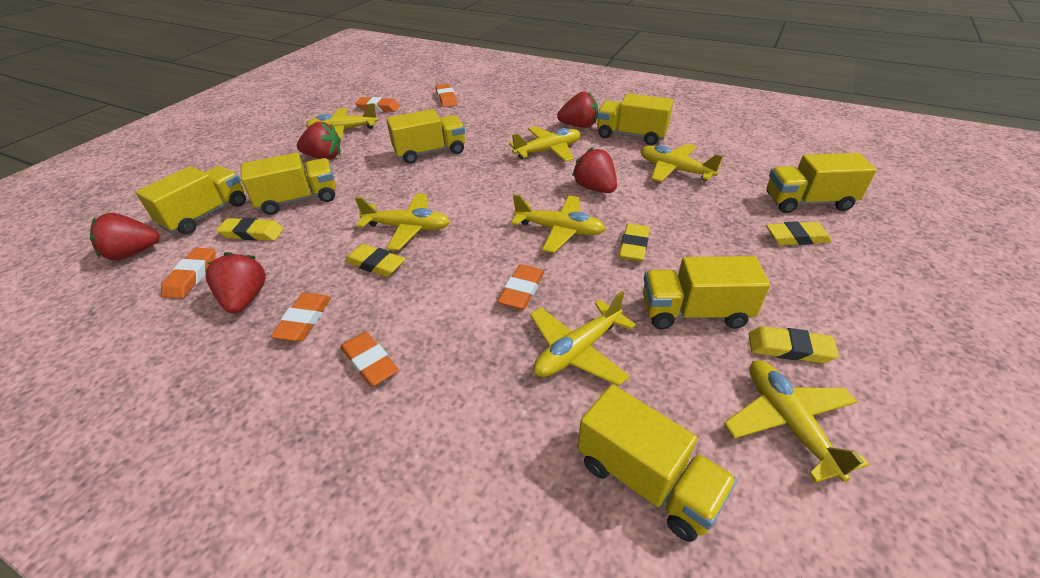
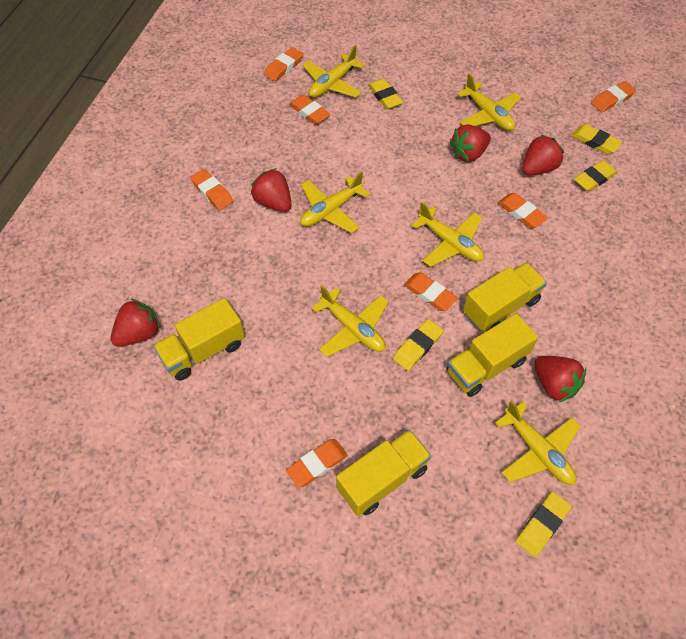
orange eraser: [161,248,215,299] [271,293,331,341] [340,332,399,387] [355,97,400,112] [435,84,458,107] [498,264,544,310] = 6 -> [190,169,233,210] [264,47,303,81] [286,439,348,488] [289,94,330,125] [404,272,458,311] [498,193,548,228] [591,81,636,112] = 7
yellow plane: [306,103,378,140] [355,193,450,251] [509,126,580,162] [511,194,606,253] [530,291,636,386] [640,144,723,182] [724,360,869,483] = 7 -> [300,171,370,233] [303,45,365,97] [311,285,389,357] [412,202,484,267] [457,74,521,131] [495,400,580,485] = 6
yellow truck: [135,166,246,234] [241,152,336,215] [386,109,465,164] [578,384,737,542] [597,93,673,145] [643,256,770,329] [767,153,877,213] = 7 -> [153,298,245,381] [336,429,431,516] [447,313,538,397] [463,262,547,332] = 4

